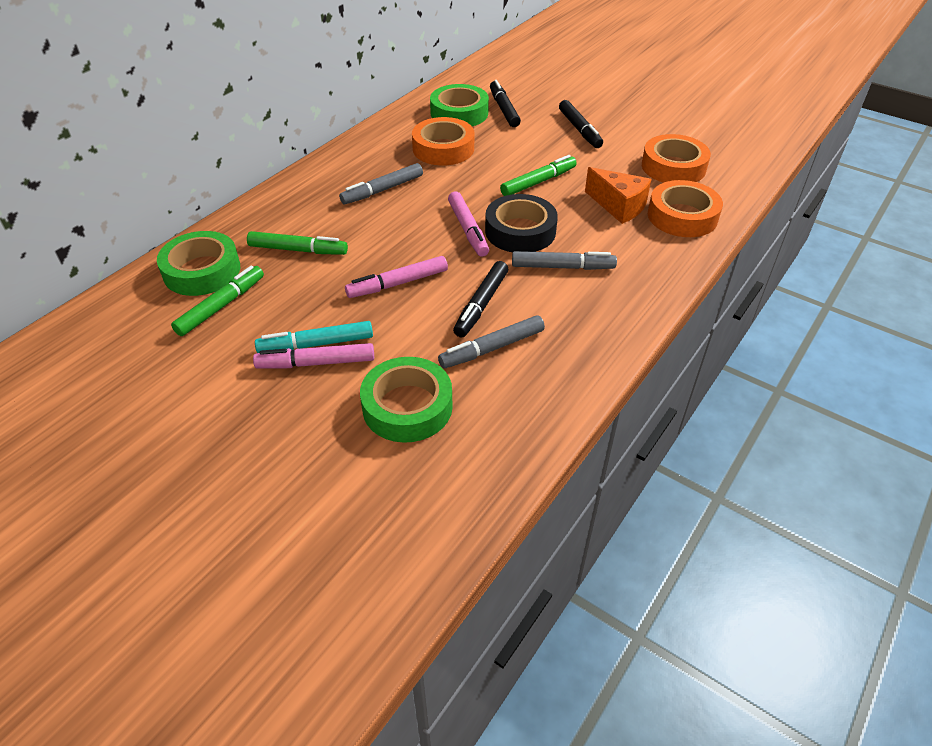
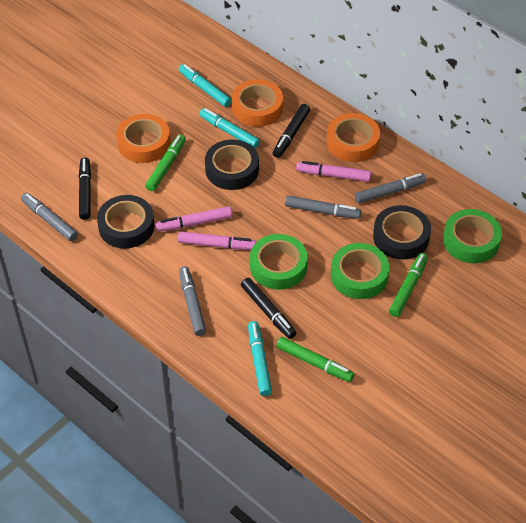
black tape: [485,194,558,252] = 1 -> [97,195,155,248] [205,139,259,190] [373,205,431,260] = 3
grey marker: [339,163,423,204] [438,315,545,368] [512,251,617,270] = 3 -> [21,193,78,241] [179,266,206,336] [285,195,361,219] [355,173,426,203] = 4
orange cheese: [585,167,652,224] = 1 -> none = 0
turquoise marker: [255,321,373,353] = 1 -> [179,64,232,107] [199,108,260,148] [248,321,272,396] = 3

